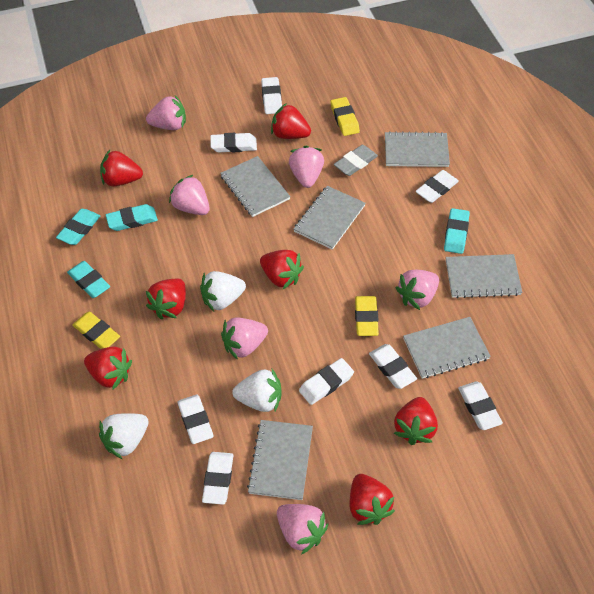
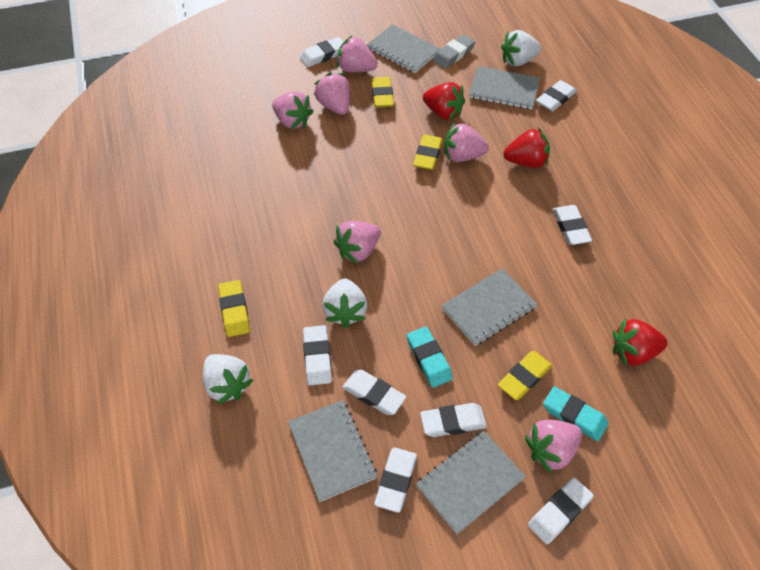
grey notebook: [220,156,290,217] [247,420,313,500] [294,186,366,250] [385,131,450,167] [403,317,491,379] [446,254,522,298] = 6 -> [288,400,377,502] [367,24,440,73] [416,431,526,534] [441,268,537,346] [469,66,540,109] = 5
red strawberry: [84,346,132,389] [100,150,143,186] [146,279,186,319] [260,250,304,289] [271,103,311,139] [349,474,395,525] [394,397,438,445] = 7 -> [423,82,465,120] [503,127,550,168] [613,318,668,366] = 3
turquoise eraser: [56,209,100,245] [67,261,110,298] [106,204,158,231] [444,208,470,254] = 4 -> [407,327,453,388] [543,386,609,441] = 2
yellow eraser: [72,312,120,349] [330,97,360,136] [355,296,379,336] = 3 -> [218,280,250,337] [371,77,394,108] [413,135,443,170] [498,351,552,400] = 4

